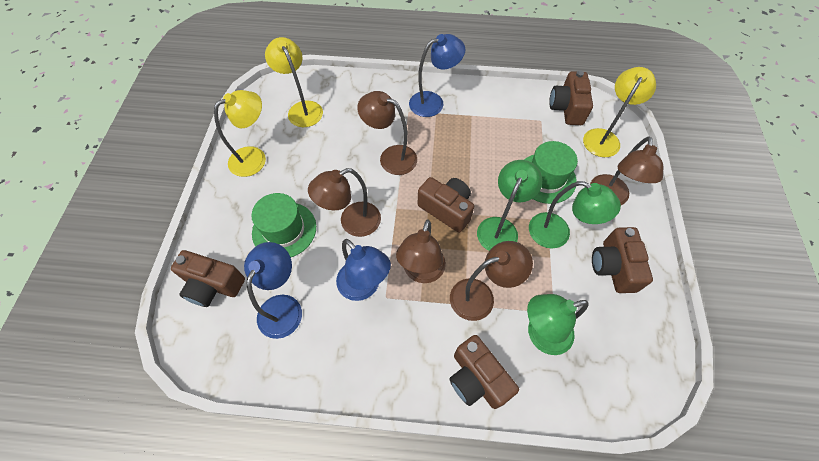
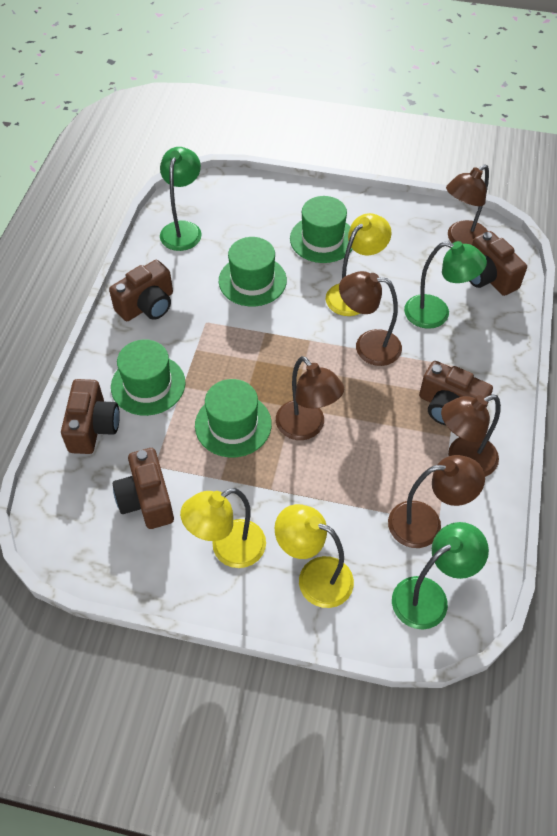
blue lamp: [244,242,302,339] [336,239,391,301] [409,34,465,117] = 3 -> none = 0
green hat: [251,193,316,257] [524,141,578,204] = 2 -> [111,339,186,416] [195,379,272,457] [219,237,287,306] [290,196,353,263] = 4

